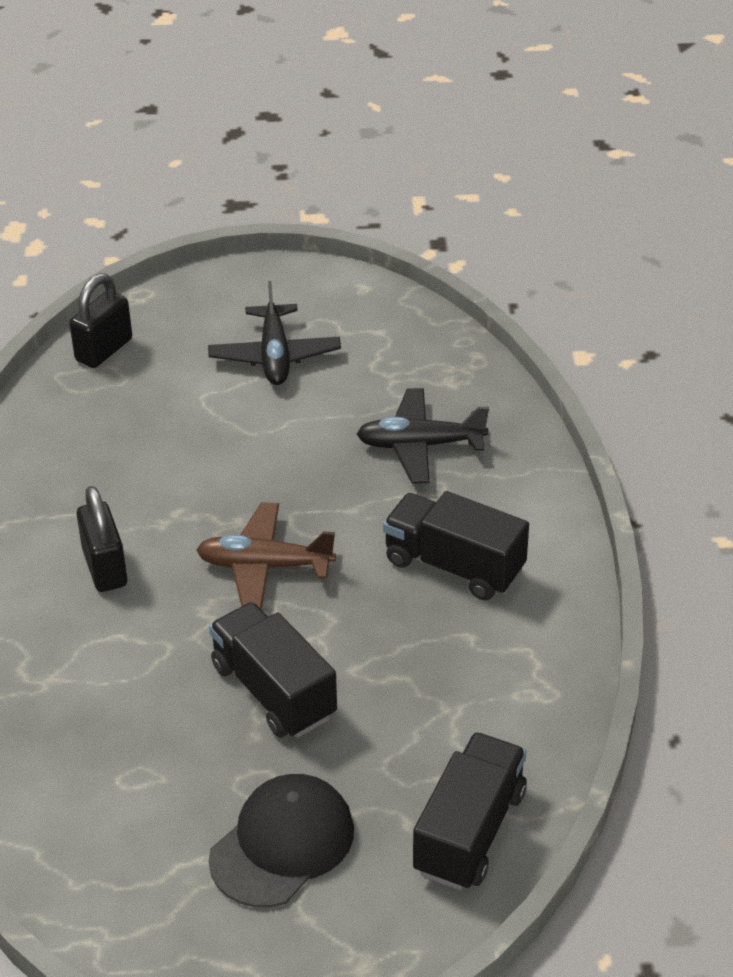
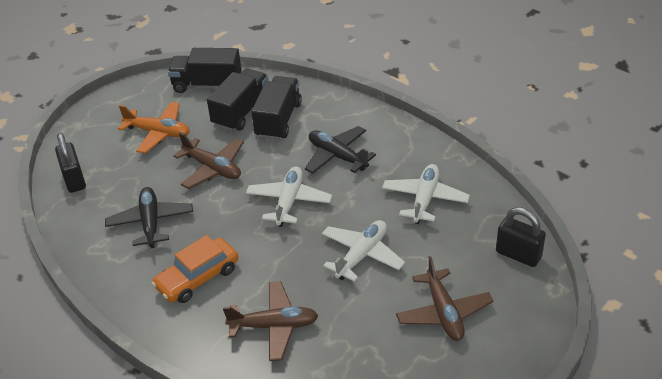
black cap: [209,774,354,907] = 1 -> none = 0
brown plane: [196,502,336,610] = 1 -> [174,132,244,189] [223,281,318,361] [396,256,494,341] = 3
orange car: none = 0 -> [151,235,239,303] = 1
orange plane: none = 0 -> [118,102,190,153] = 1
white plane: none = 0 -> [246,166,332,227] [322,220,405,282] [382,164,470,224] = 3

